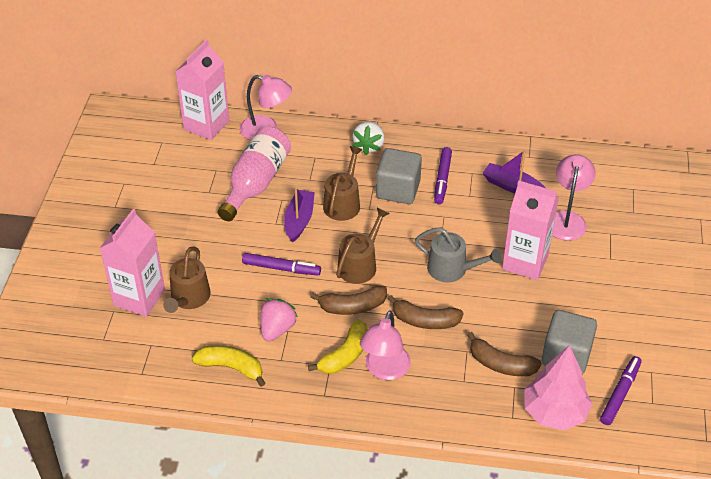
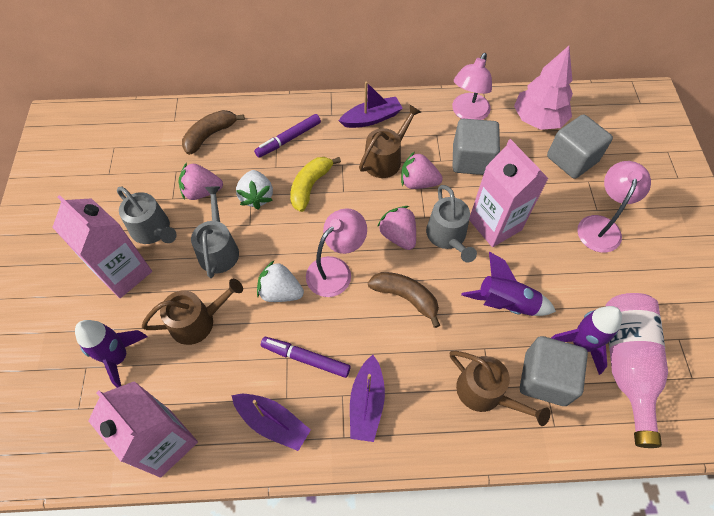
brown banana: [311,285,387,315] [387,295,464,329] [467,332,542,376] = 3 -> [182,110,245,155] [368,272,440,328] = 2
grey cube: [376,148,422,204] [542,310,597,375] = 2 -> [453,119,500,175] [520,336,588,406] [547,114,613,179] = 3
grey watering can: [415,227,501,283] = 1 -> [117,187,177,244] [191,186,239,278] [426,185,477,263] = 3
pink strawberry: [260,298,298,342] = 1 -> [179,163,223,200] [377,206,416,250] [401,151,443,189] = 3
purple boat: [284,187,315,243] [482,150,545,193] = 2 -> [231,394,311,451] [339,82,403,128] [350,355,385,442] = 3
purple marker: [242,253,321,275] [434,147,452,204] [600,356,641,425] = 3 -> [254,114,321,158] [261,337,351,378] = 2
purple rocket: none = 0 -> [75,320,147,388] [461,252,556,316] [551,306,622,375] = 3
white strawberry: [352,121,385,155] = 1 -> [236,170,273,209] [257,261,304,302] = 2
yellow banana: [192,345,265,387] [308,320,368,374] = 2 -> [290,157,341,212] = 1

